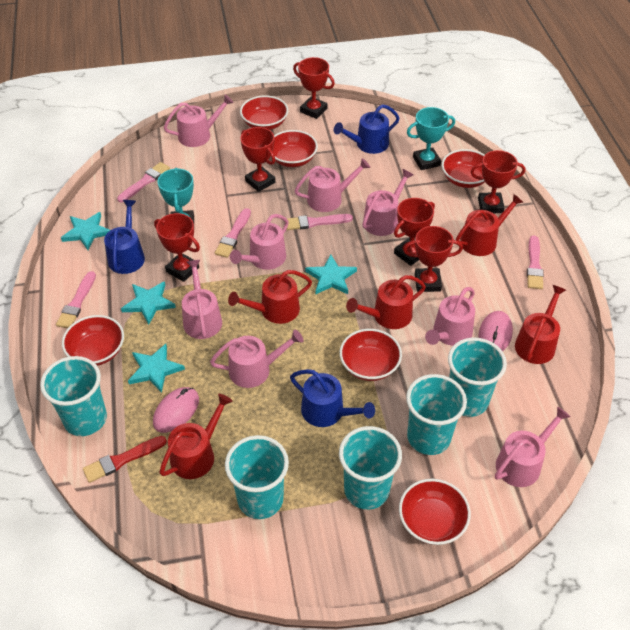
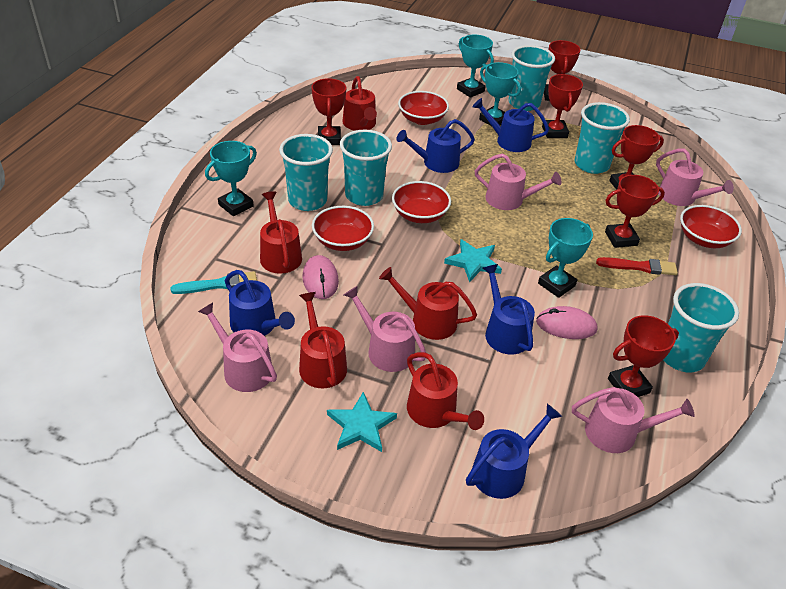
blue watering can: [104,200,145,274] [290,369,375,427] [334,104,400,154] = 3 -> [225,270,295,336] [396,119,475,173] [466,404,562,499] [473,98,549,152] [483,264,535,354] = 5
pink brush: [56,271,96,328] [117,162,170,202] [215,208,251,258] [286,214,353,230] [527,235,544,289] = 5 -> none = 0
pink watering can: [164,95,234,147] [182,260,222,339] [210,330,303,388] [230,214,289,270] [294,158,370,212] [362,169,413,236] [425,287,475,346] [495,406,571,487] = 8 -> [198,302,277,392] [344,286,426,372] [475,154,561,210] [572,387,695,453] [656,149,734,206] = 5
red bowl: [62,315,124,366] [240,95,288,130] [273,130,318,167] [340,329,402,381] [399,479,471,545] [442,149,485,188] = 6 -> [312,206,374,251] [392,181,451,223] [398,91,449,125] [680,205,742,248] = 4
turquoise brush: none = 0 -> [170,271,257,294] = 1
turquoise star: [61,212,110,250] [121,281,176,325] [128,344,185,393] [305,254,357,294] = 4 -> [327,392,397,452] [444,239,502,283] = 2
turquoise trophy: [157,168,194,223] [407,107,455,170] = 2 -> [205,141,257,216] [457,35,494,98] [479,62,521,126] [538,218,593,298] = 4

